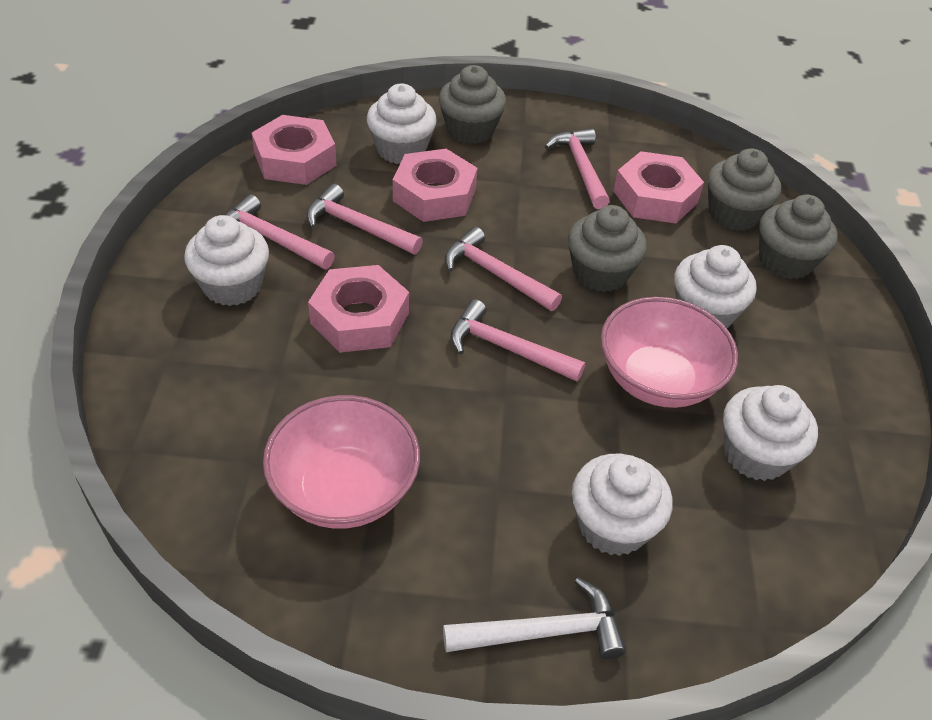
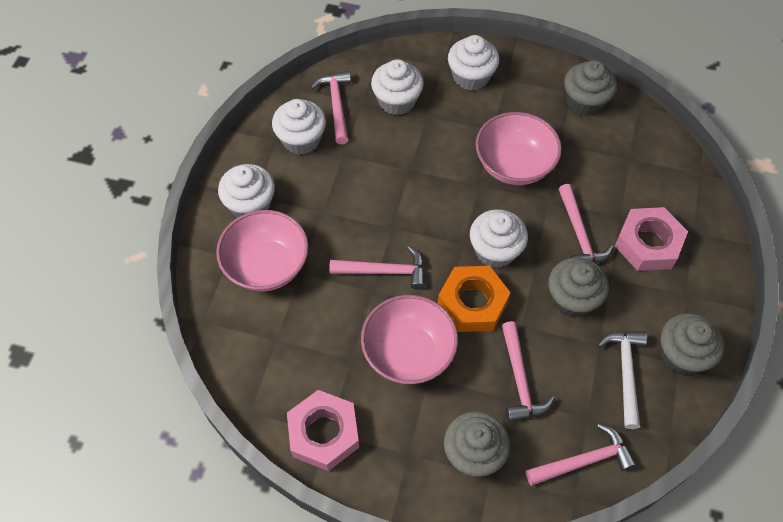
orange nut: none = 0 -> [438,266,511,332] = 1
pink bowl: [263,395,420,529] [601,297,738,408] = 2 -> [216,210,309,292] [361,295,458,384] [476,112,562,185] = 3
pink nut: [252,115,337,185] [308,265,409,353] [393,149,477,222] [613,151,704,223] = 4 -> [287,390,359,471] [615,207,688,271] = 2

